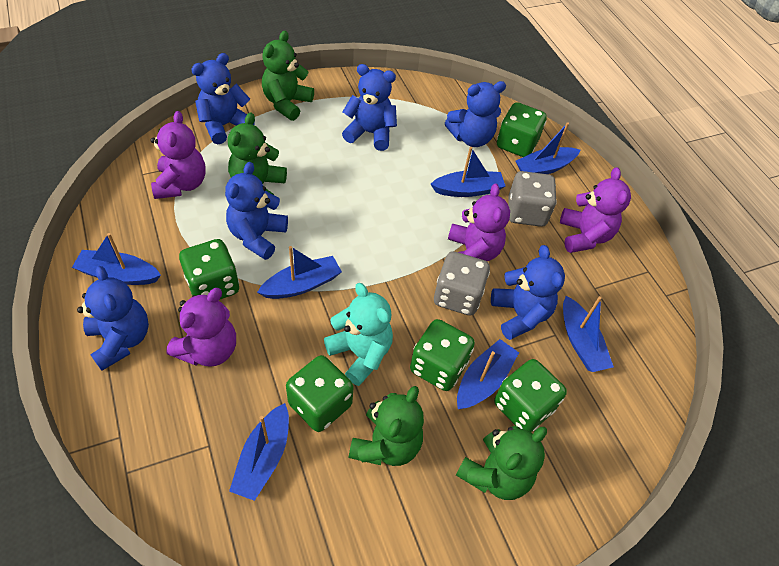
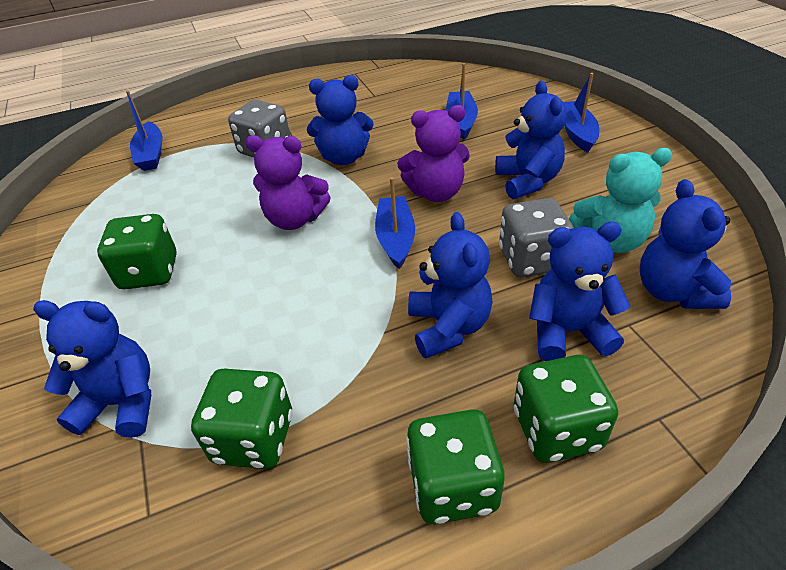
blue boat: [72,233,161,285] [229,403,289,501] [257,246,342,299] [431,147,505,197] [457,339,519,409] [515,122,580,174] [563,296,614,372] = 7 -> [126,90,163,171] [375,177,415,269] [446,63,478,139] [563,73,599,153] = 4
green dice: [179,239,239,300] [286,355,354,432] [410,319,475,391] [494,359,567,432] [497,102,547,157] = 5 -> [97,214,176,289] [191,369,293,469] [406,409,505,524] [514,355,618,463] = 4
green teddy bear: [228,112,287,195] [262,31,314,121] [349,386,424,466] [456,426,547,500] = 4 -> none = 0
purple teddy bear: [150,111,206,199] [166,288,236,367] [448,183,510,261] [560,167,631,253] = 4 -> [245,135,331,230] [397,105,470,202] = 2

